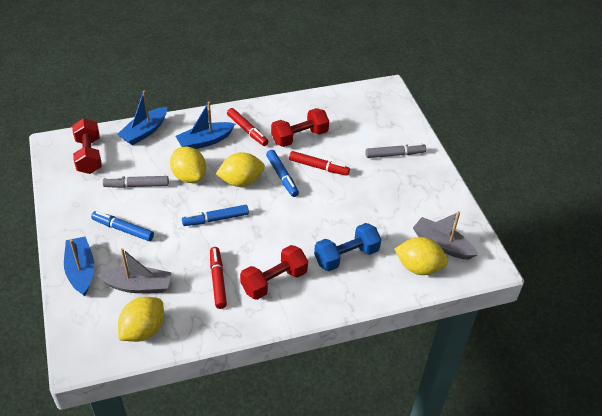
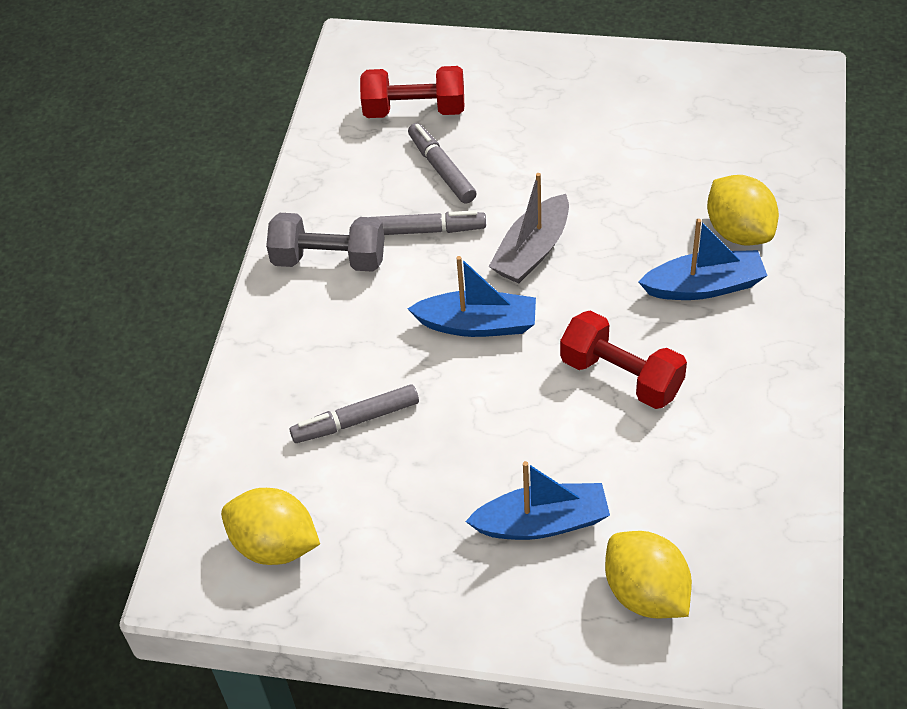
blue dumbbell: [314,223,381,271] = 1 -> none = 0
blue marker: [91,211,154,241] [182,205,249,226] [266,150,299,197] = 3 -> none = 0
grey boat: [97,248,171,293] [413,211,478,259] = 2 -> [489,173,569,283] = 1
grey dumbbell: none = 0 -> [266,213,384,272] = 1
grey marker: [103,176,169,188] [365,143,426,158] = 2 -> [290,384,419,443] [374,210,486,235] [408,123,477,204] = 3
red dumbbell: [72,118,102,174] [240,245,308,300] [271,108,329,147] = 3 -> [360,66,464,118] [560,310,687,409] = 2
red marker: [210,247,227,309] [227,108,269,146] [289,151,350,176] = 3 -> none = 0
yellow lemon: [118,297,164,342] [170,147,206,183] [216,152,265,187] [394,237,448,275] = 4 -> [221,488,320,565] [605,531,692,618] [707,175,779,246] = 3

